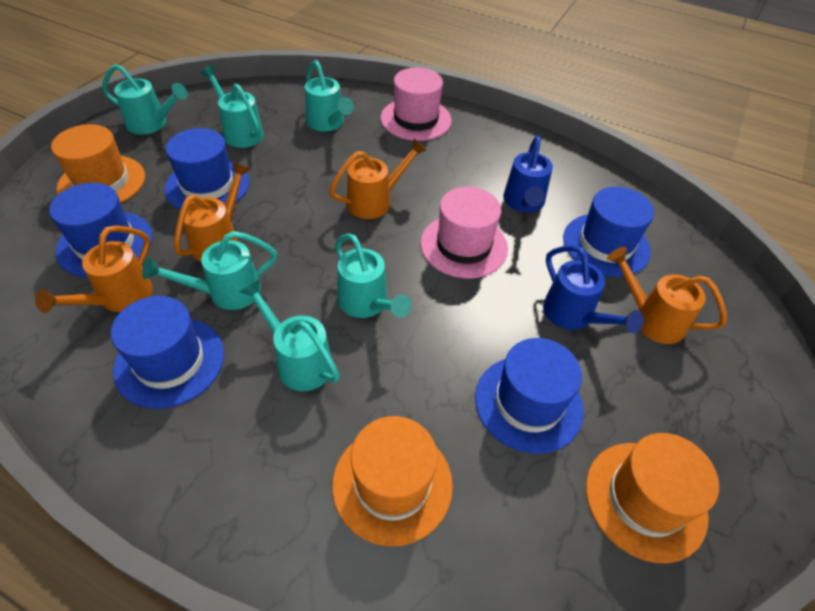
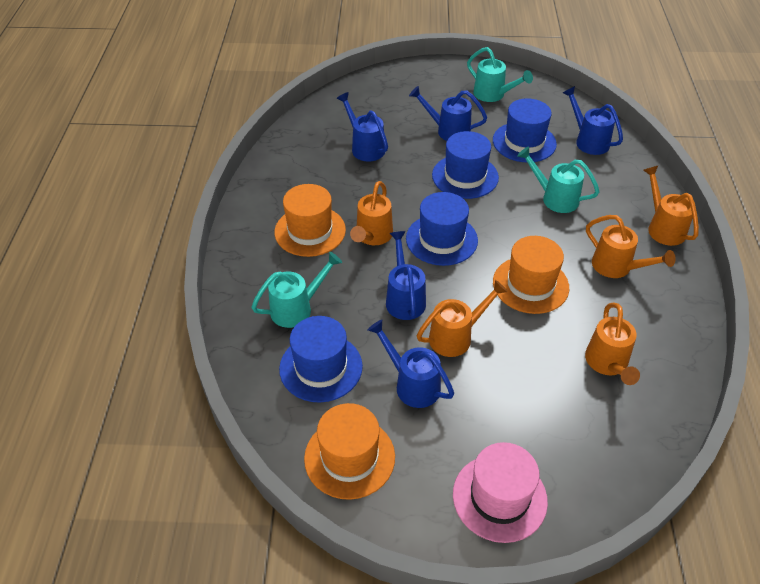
blue hat: [49,183,153,278] [111,296,224,409] [164,128,249,210] [475,338,584,454] [563,187,654,277] = 5 -> [279,316,363,403] [406,192,478,266] [432,131,499,199] [493,98,557,163] = 4
blue watering can: [503,136,553,212] [543,245,644,333] = 2 -> [337,92,388,162] [368,320,454,408] [386,231,426,320] [409,86,487,141] [563,86,623,155] = 5
orange watering can: [35,225,153,313] [174,162,251,262] [329,138,427,219] [607,247,727,344] = 4 -> [350,181,393,245] [417,280,508,357] [585,303,640,385] [586,215,676,278] [643,166,699,246] = 5
pink hat: [381,67,452,141] [420,187,508,279] = 2 -> [453,442,548,543] = 1
turquoise watering can: [102,64,188,134] [142,231,277,310] [200,65,264,148] [239,279,340,391] [305,60,354,132] [335,233,412,318] = 6 -> [251,252,342,328] [467,47,533,102] [517,147,600,213] = 3

